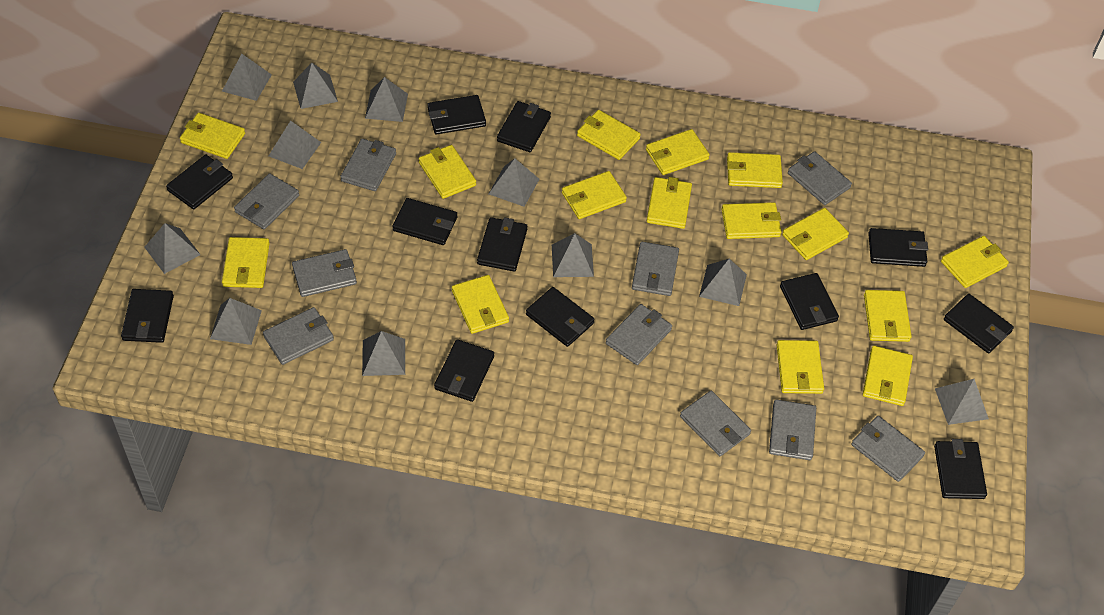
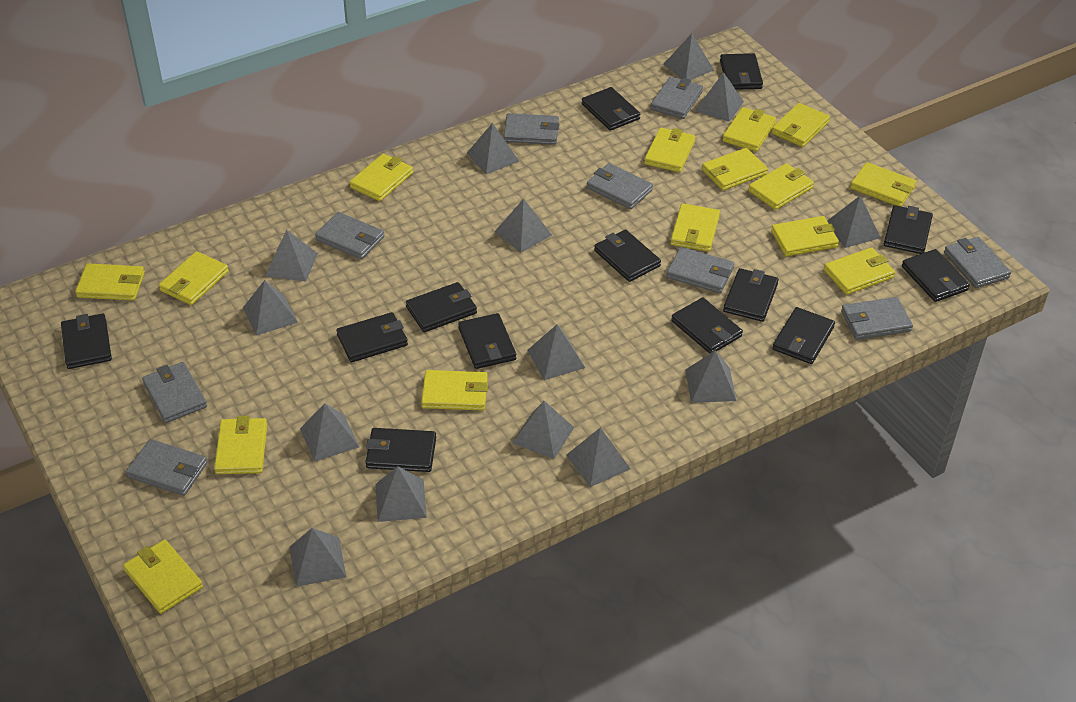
black wallet: [121,289,174,343] [166,155,233,209] [392,198,457,245] [427,95,486,135] [434,339,494,402] [477,217,528,272] [497,101,551,152] [526,287,595,347] [780,273,839,330] [868,228,928,267] [934,439,987,499] [944,294,1014,354] = 12 -> [61,314,112,369] [336,312,408,362] [365,428,436,472] [406,282,477,332] [458,313,516,369] [582,87,640,131] [594,229,661,282] [671,298,743,354] [720,53,763,90] [723,268,779,322] [772,307,835,364] [884,205,933,254] [902,249,970,302] = 13
grey pyramid: [144,223,201,274] [210,298,262,345] [222,54,272,101] [269,120,321,169] [293,63,338,109] [362,331,405,376] [365,77,408,122] [489,159,539,207] [552,233,594,277] [699,259,747,306] [935,379,989,425] = 11 -> [243,280,298,336] [265,230,318,282] [289,528,346,587] [300,403,359,462] [376,466,427,522] [466,123,520,174] [495,198,552,253] [512,401,574,459] [527,325,585,380] [566,428,631,487] [664,34,714,80] [685,350,736,403] [695,72,744,122] [827,196,881,248] = 14
grey wallet: [234,173,299,229] [263,307,334,365] [292,249,357,297] [340,139,396,191] [606,304,672,365] [632,242,679,296] [680,391,751,456] [769,399,816,460] [788,151,852,205] [851,416,925,482] = 10 -> [126,439,207,496] [142,362,207,423] [315,212,384,259] [503,113,559,145] [587,163,653,209] [650,76,703,119] [666,247,734,293] [841,297,913,340] [944,237,1011,288] = 9

